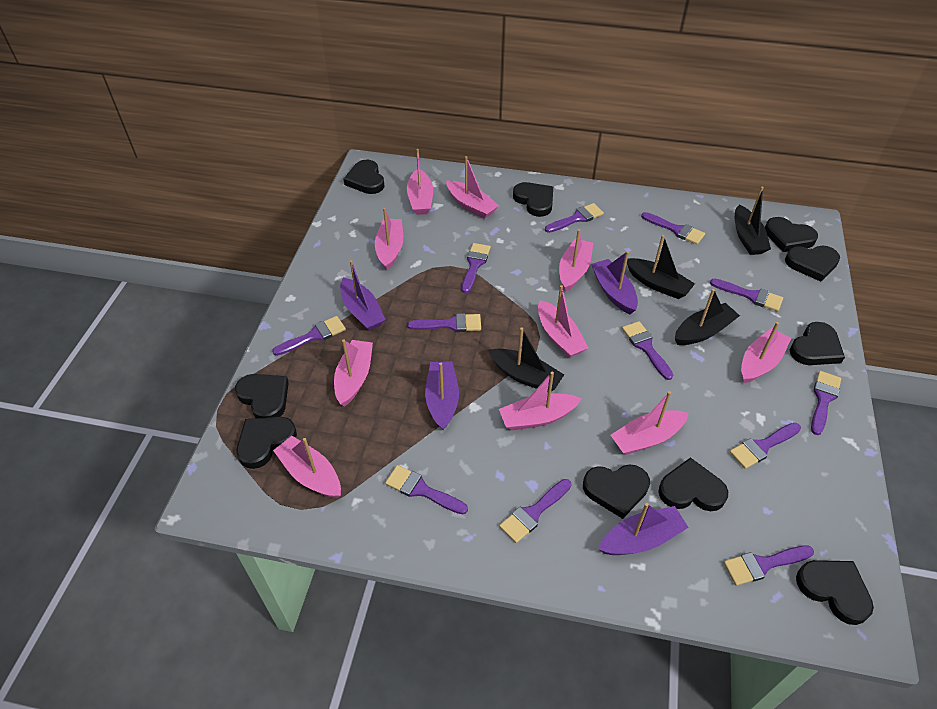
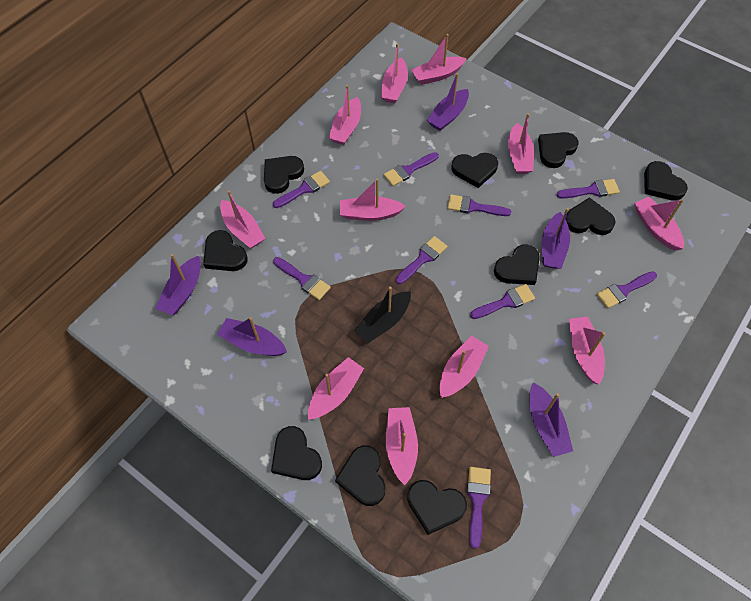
black boat: [488,328,564,391] [627,235,695,299] [675,289,740,345] [735,187,771,255] = 4 -> [354,287,411,343] = 1
pink boat: [273,436,341,498] [334,339,373,407] [375,208,403,270] [407,149,433,215] [446,156,499,219] [499,371,582,430] [538,285,589,358] [559,229,593,292] [611,391,688,455] [741,322,791,383] = 10 -> [220,191,266,249] [308,357,364,420] [329,85,361,145] [340,179,406,221] [381,43,408,103] [386,407,418,485] [411,34,467,85] [439,336,489,398] [508,113,534,174] [569,317,605,385] [634,196,684,251] = 11
purple boat: [340,260,386,331] [425,361,459,430] [591,251,638,314] [598,503,689,555] = 4 -> [155,254,201,315] [217,317,287,356] [427,73,469,131] [529,383,573,457] [542,208,570,269] = 5
purple brush: [272,316,346,356] [385,465,468,514] [407,313,481,332] [462,243,491,293] [499,479,571,543] [545,203,604,233] [622,321,673,380] [641,212,705,245] [710,278,783,311] [723,545,814,586] [729,423,801,469] [811,371,841,435] = 12 -> [273,171,330,208] [273,257,331,300] [383,152,439,186] [396,236,447,284] [447,194,511,216] [467,467,491,549] [470,284,535,319] [557,179,620,199] [597,271,657,309] = 9

